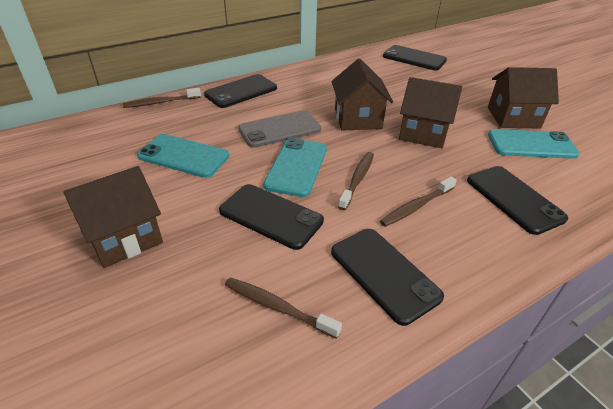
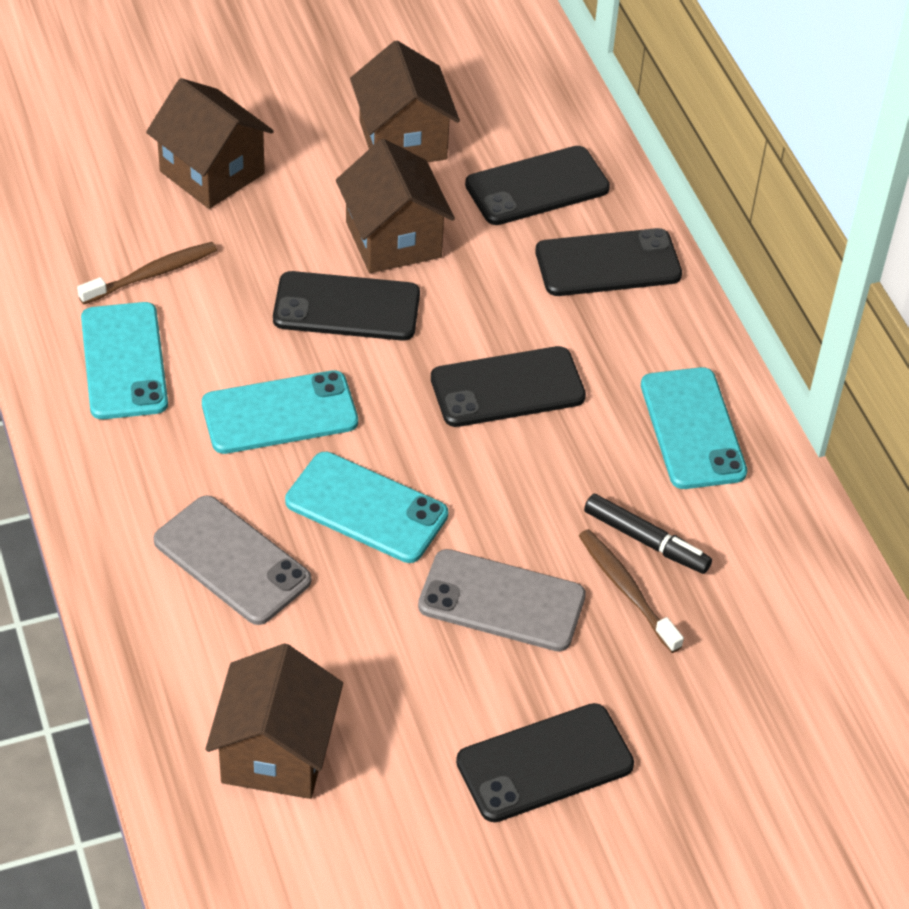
black marker: none = 0 -> [584,494,712,574] = 1
brown toothbrush: [123,88,201,108] [225,278,342,339] [338,152,374,210] [380,177,457,227] = 4 -> [77,242,217,304] [579,529,684,653] = 2
grey phone: [238,110,321,148] = 1 -> [153,495,311,625] [418,549,586,651] = 2
turquoise phone: [137,134,229,178] [263,138,327,197] [488,129,580,159] = 3 -> [81,302,168,419] [202,370,358,454] [285,452,448,563] [641,367,747,489] = 4

